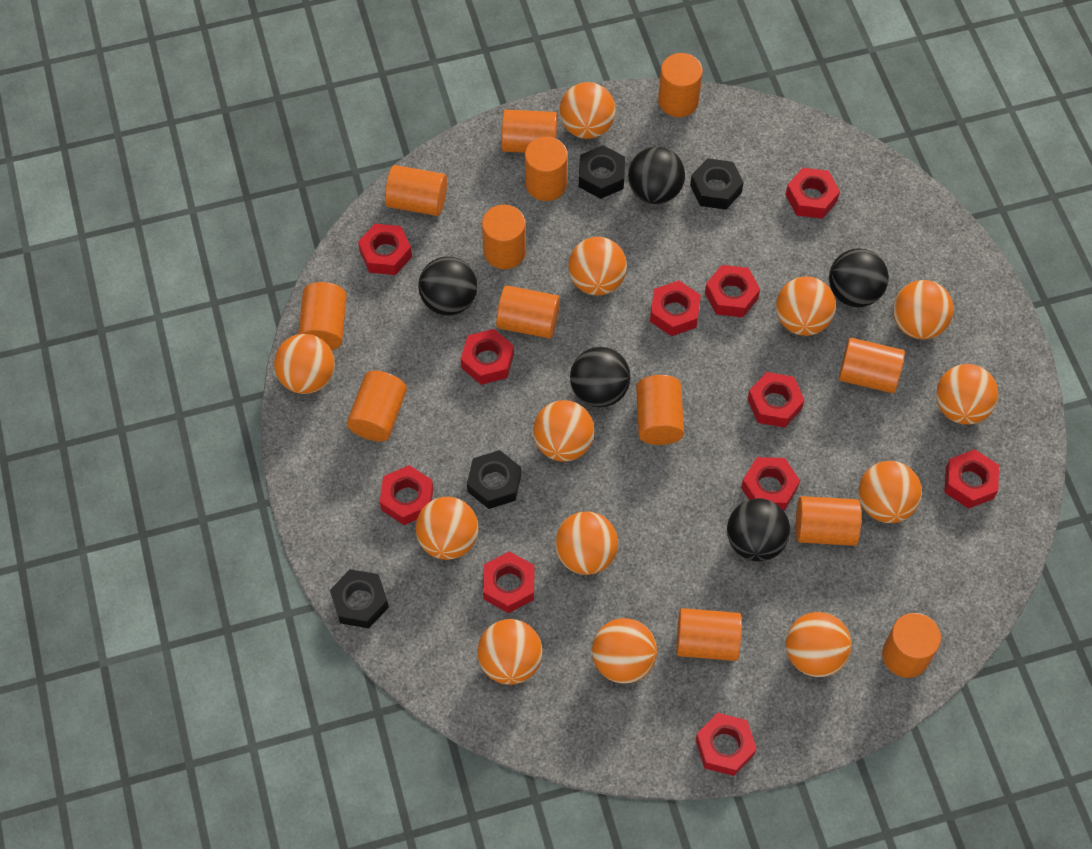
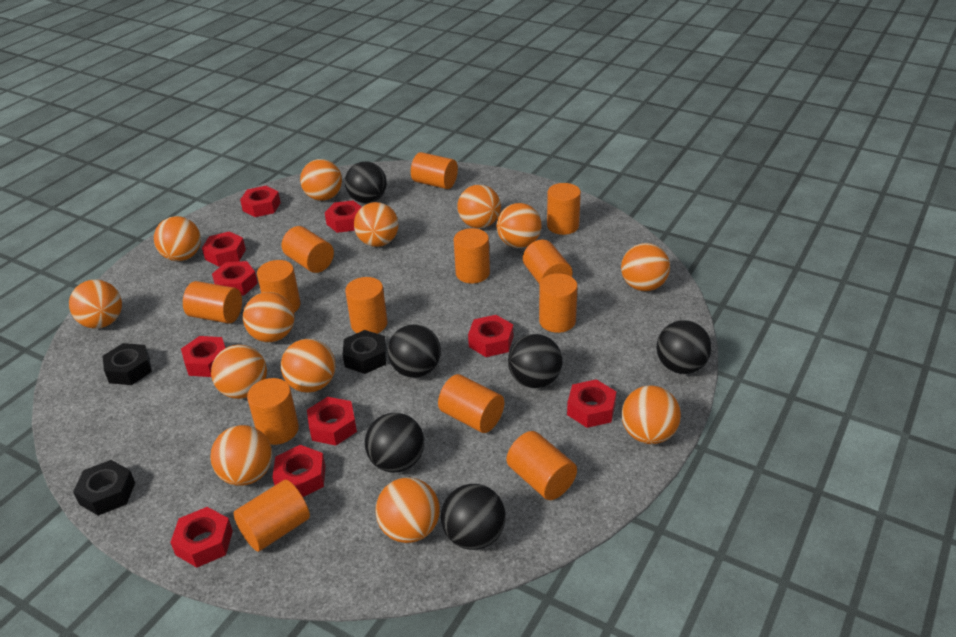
black ball: [418,256,478,315] [570,347,631,407] [628,147,685,204] [727,498,790,562] [829,248,889,307] = 5 -> [345,161,387,203] [365,413,424,473] [388,324,441,378] [441,484,506,550] [508,334,562,388] [657,320,712,374] = 6
black nut: [330,569,389,628] [467,450,521,509] [579,145,625,199] [690,158,744,210] = 4 -> [73,460,135,516] [103,343,152,385] [343,330,387,374] = 3
red nut: [358,224,412,275] [380,465,433,525] [461,329,514,385] [483,551,535,613] [650,280,701,336] [695,713,757,776] [705,265,760,317] [741,457,800,511] [747,372,805,428] [785,168,840,219] [944,449,999,509] = 11 -> [170,507,233,568] [181,336,225,377] [202,231,246,267] [212,261,258,296] [240,186,281,217] [272,445,326,497] [307,397,357,446] [325,201,362,233] [468,315,513,357] [567,379,616,428] = 10

